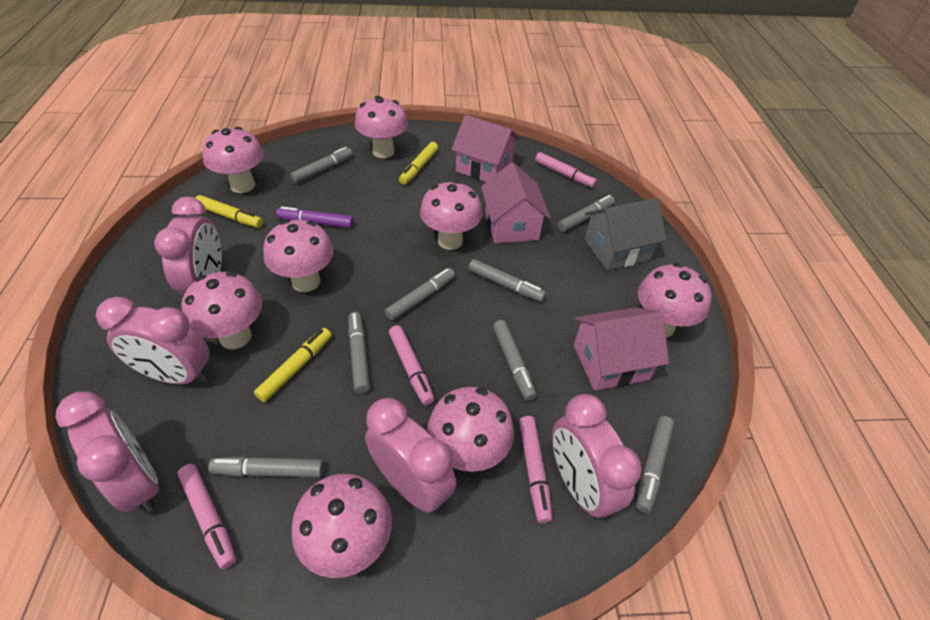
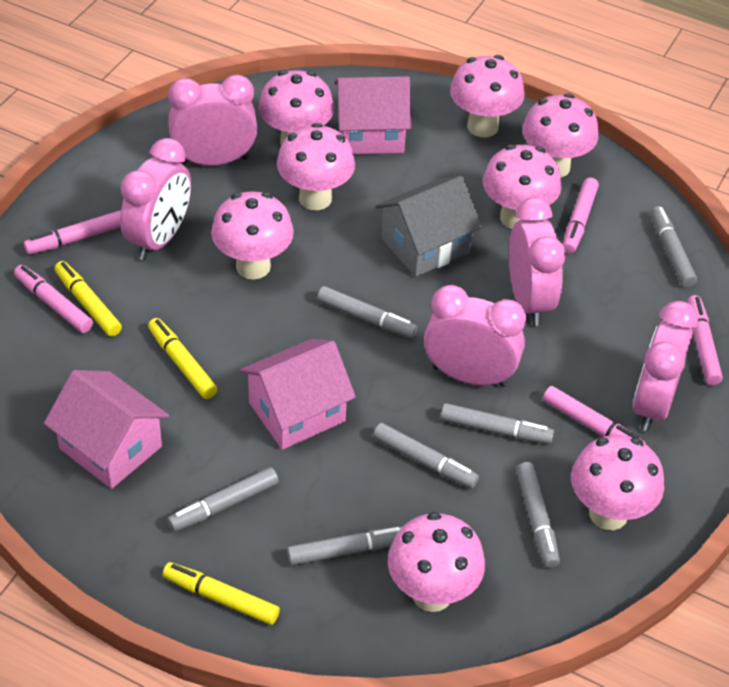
grey marker: [208,456,324,477] [290,147,353,183] [348,312,370,393] [384,268,455,321] [468,259,546,302] [493,320,537,401] [558,195,615,232] [636,416,674,513] = 8 -> [167,467,279,532] [287,526,403,565] [317,286,418,338] [373,423,479,488] [440,403,554,444] [516,462,560,568] [651,206,697,287] = 7
pink marker: [177,464,236,569] [389,325,435,405] [519,416,553,523] [535,152,597,188] = 4 -> [14,265,93,333] [24,210,121,255] [543,386,646,444] [563,178,599,253] [687,295,723,385] = 5
purple marker: [276,206,354,228] = 1 -> none = 0

